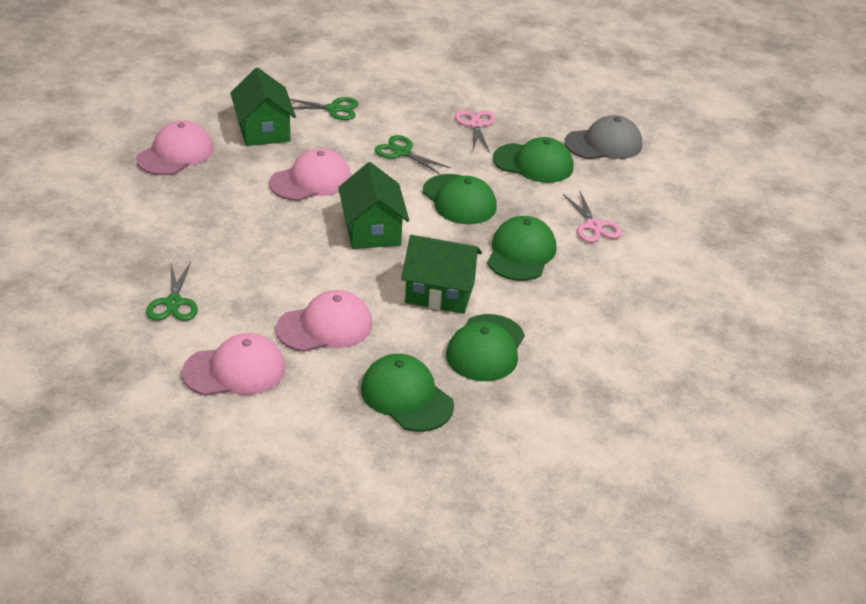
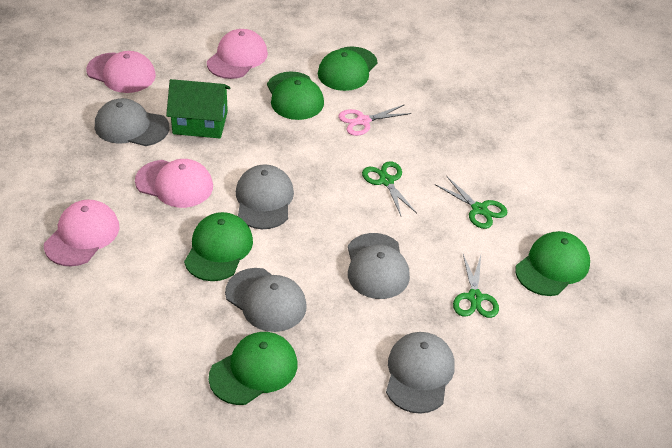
green house: [230,68,296,146] [338,162,409,249] [401,235,482,314] = 3 -> [166,79,230,138] = 1
grey cap: [565,115,642,159] = 1 -> [95,98,170,146] [225,268,307,332] [236,164,294,229] [348,233,410,299] [386,332,455,414] = 5
pink scissors: [455,110,495,153] [563,192,622,242] = 2 -> [338,104,411,136] = 1

